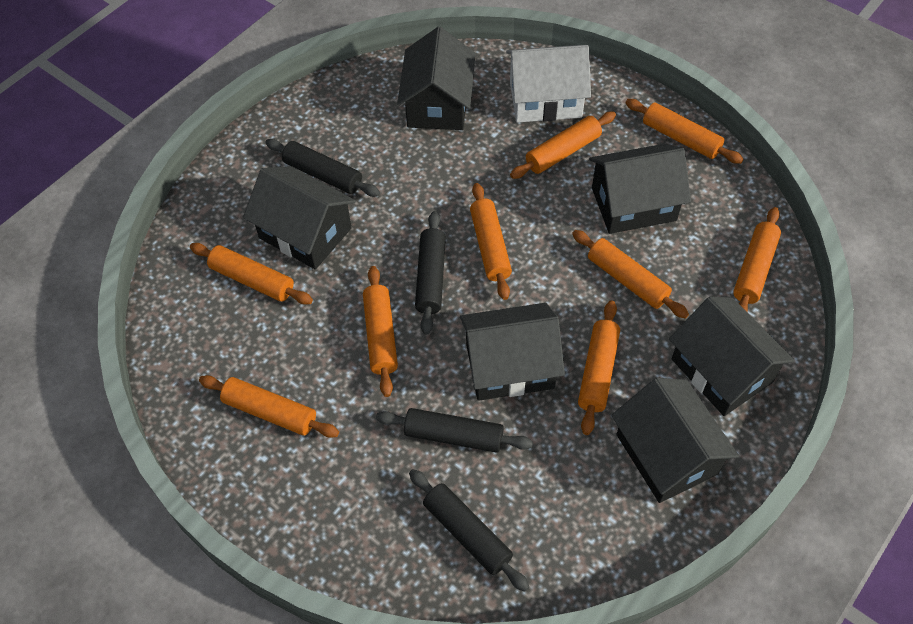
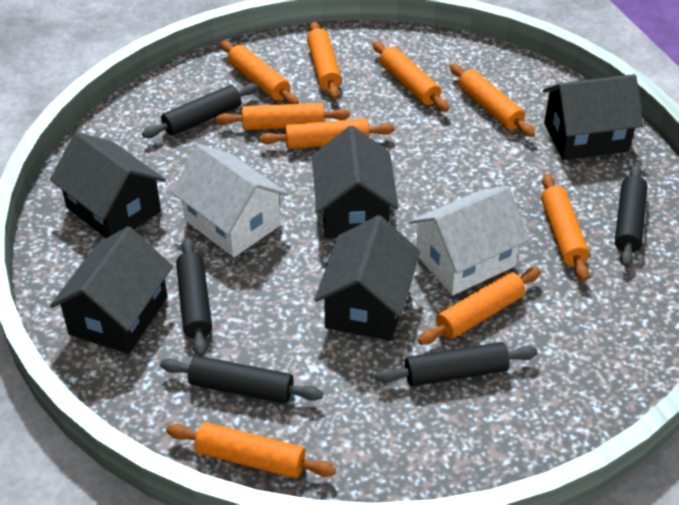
black house: [243,166,356,270] [397,27,476,130] [460,303,565,401] [589,144,691,234] [611,378,739,503] [669,296,794,416] = 6 -> [50,132,166,238] [50,226,173,354] [312,126,399,239] [314,215,420,341] [543,74,643,160] = 5
black rolling pin: [265,139,380,197] [376,408,533,453] [409,469,529,592] [415,211,446,335] = 4 -> [142,83,259,138] [160,356,323,404] [176,237,212,356] [375,342,538,386] [615,164,648,267] = 5
white house: [506,45,591,123] = 1 -> [171,144,288,257] [409,186,530,295] = 2

